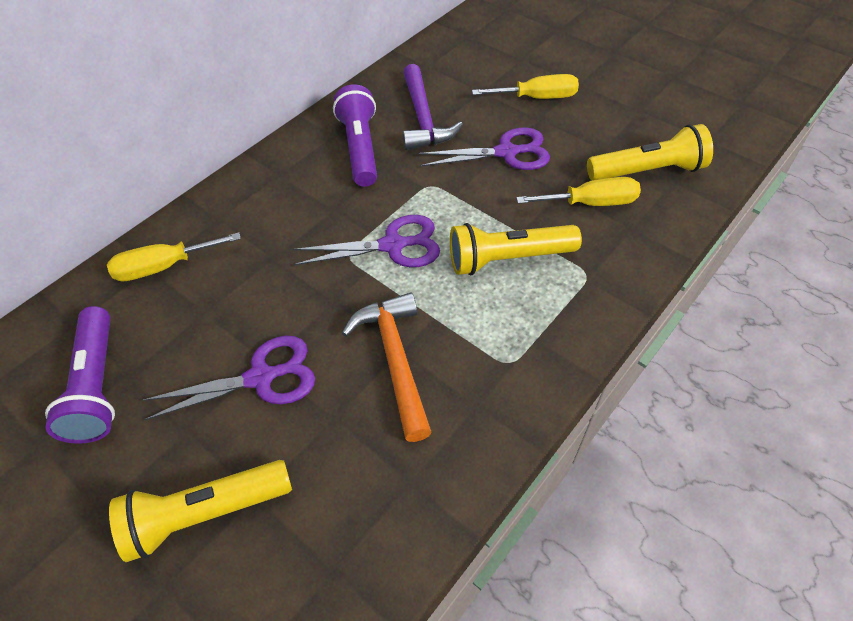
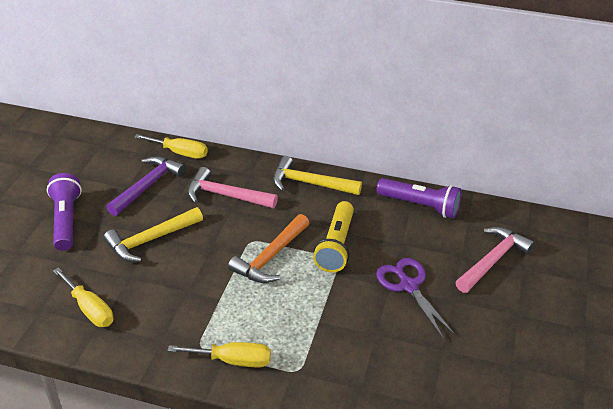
pink hammer: none = 0 -> [187,167,278,208] [456,227,535,293] = 2
purple scissors: [142,336,315,420] [293,215,440,267] [418,127,550,170] = 3 -> [376,258,456,340] = 1
yellow flashlight: [109,460,292,562] [450,223,582,275] [587,124,713,180] = 3 -> [313,201,354,272] = 1
yellow hammer: none = 0 -> [103,207,203,262] [273,156,362,195] = 2

